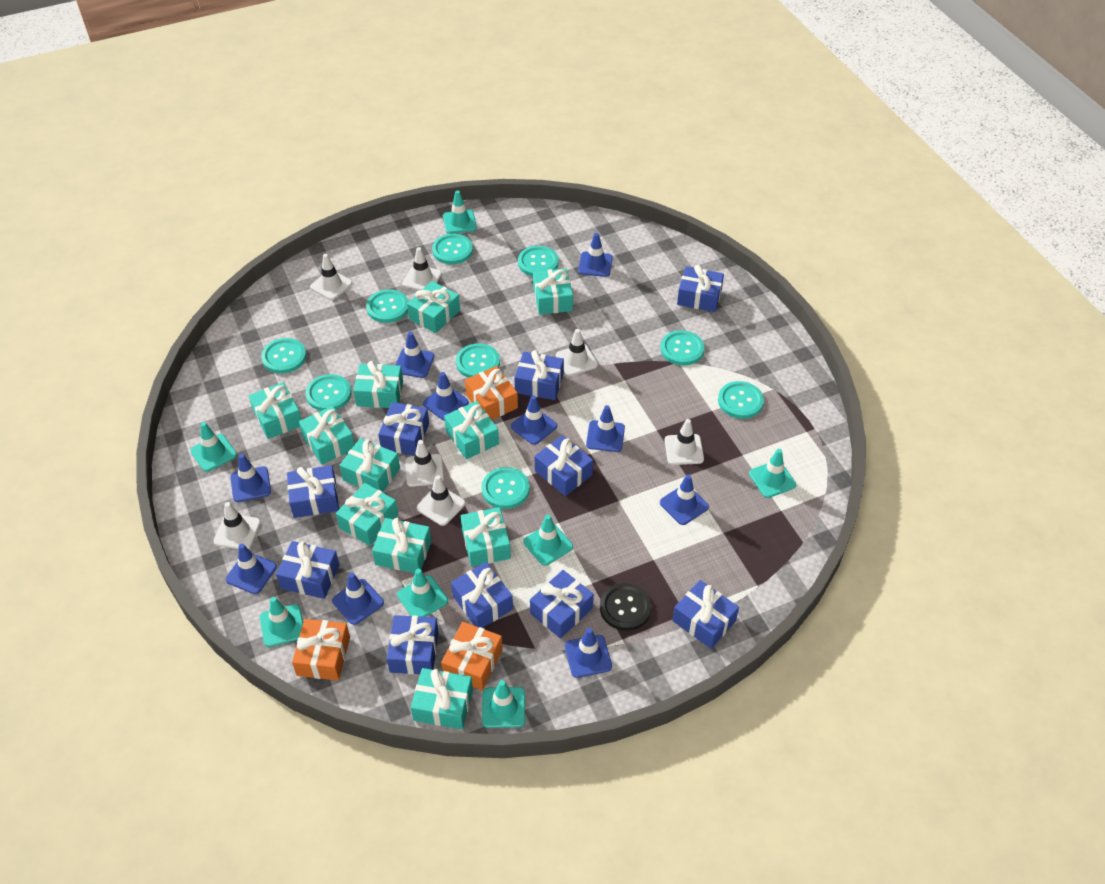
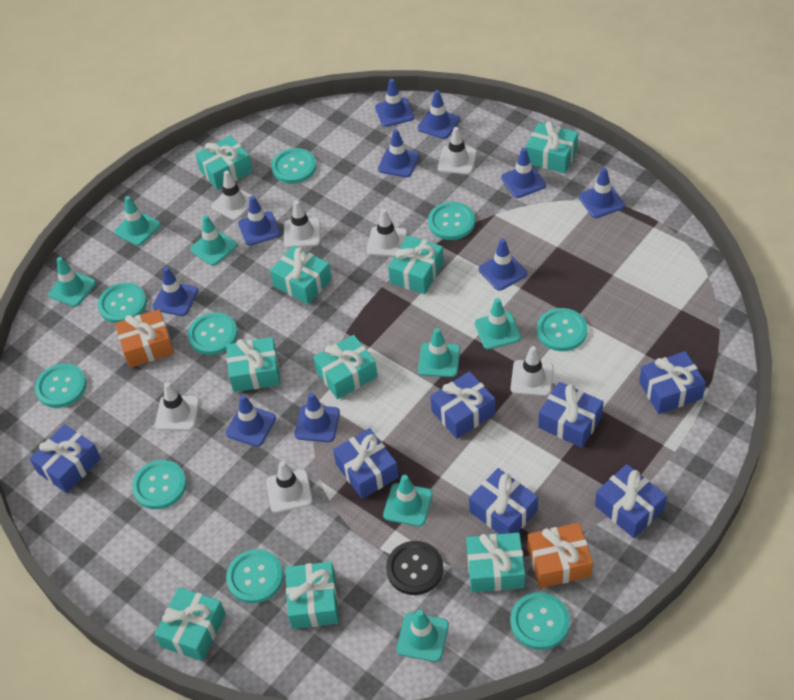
blue gift: [276,541,340,599] [287,465,339,518] [378,402,429,456] [387,615,439,674] [451,562,513,628] [514,350,564,400] [530,570,594,638] [535,435,593,496] [672,580,739,649] [677,265,724,312] = 10 -> [29,424,101,493] [333,428,399,499] [430,371,496,439] [469,468,538,534] [538,382,603,448] [595,464,667,538] [639,351,706,414] = 7
orange gift: [292,619,350,681] [441,622,503,690] [465,366,518,420] = 3 -> [115,309,174,368] [527,523,593,588] = 2
turquoise gift: [249,382,301,439] [299,406,355,465] [336,483,398,546] [339,438,400,492] [353,361,403,408] [372,518,431,573] [407,281,460,333] [411,668,473,729] [444,401,499,459] [461,507,511,567] [533,268,573,315] = 11 -> [154,587,226,661] [195,135,253,190] [226,337,280,392] [270,245,332,305] [286,562,339,629] [313,335,378,399] [388,236,444,294] [466,533,525,592] [526,121,578,174] = 9

